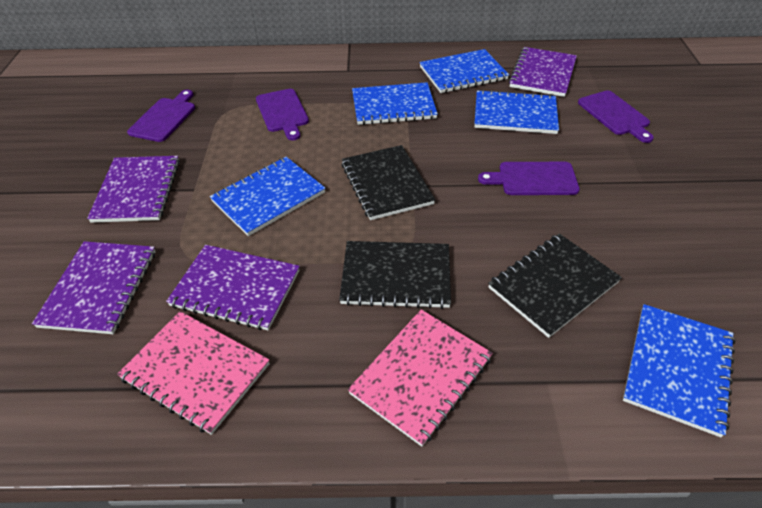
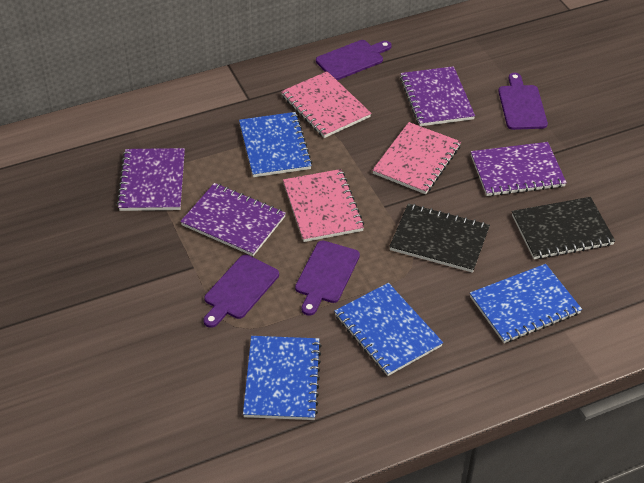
black notebook: [339,241,451,309] [341,145,435,220] [488,234,622,338] = 3 -> [389,203,490,273] [512,197,615,259] = 2
blue notebook: [210,157,326,236] [352,82,438,125] [419,49,509,93] [474,89,559,134] [623,304,736,437] = 5 -> [239,112,312,177] [243,336,322,420] [334,283,443,376] [470,264,582,343] = 4
pink notebook: [117,311,270,435] [348,309,493,447] = 2 -> [281,71,371,138] [283,169,364,242] [373,122,461,194] = 3

